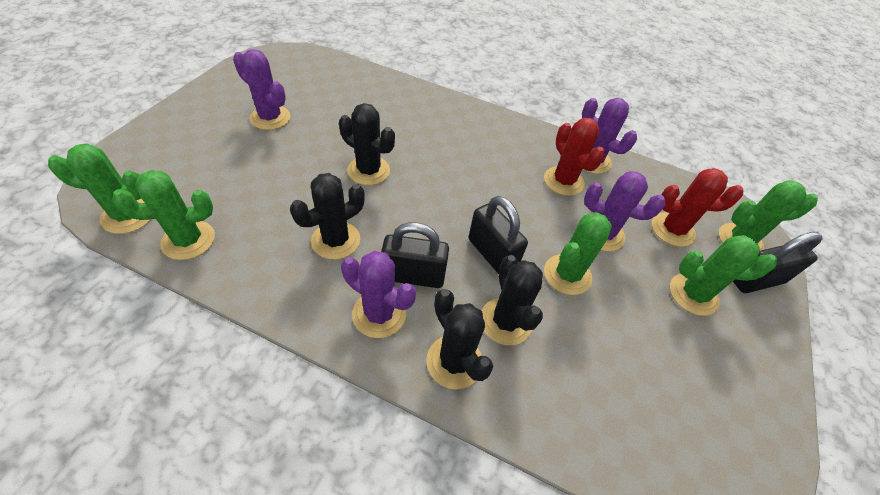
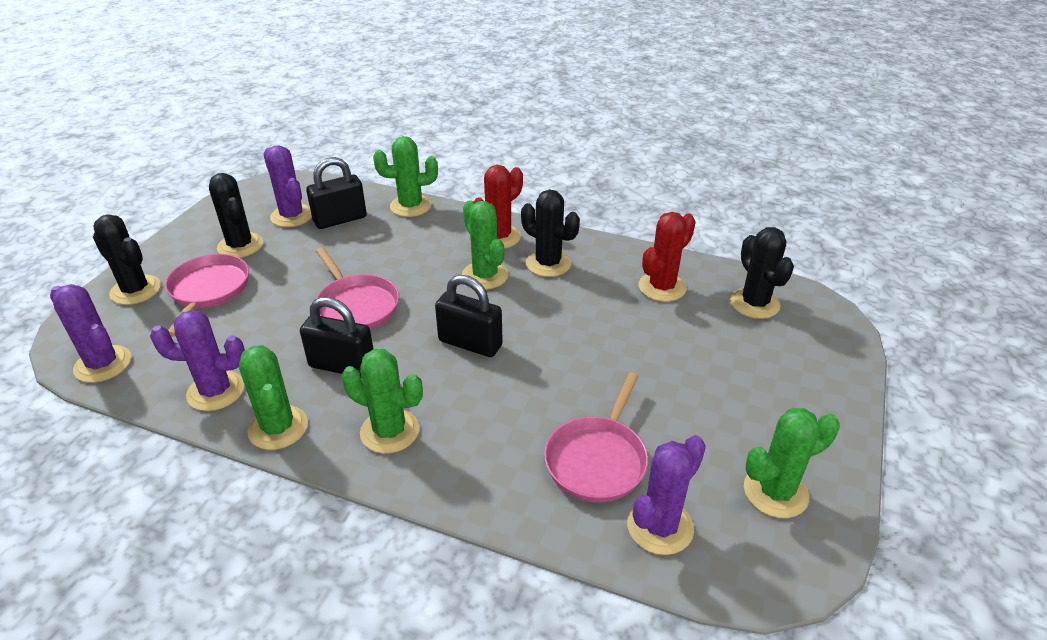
pink pan: none = 0 -> [165,254,249,337] [316,248,399,329] [544,372,648,502] = 3

